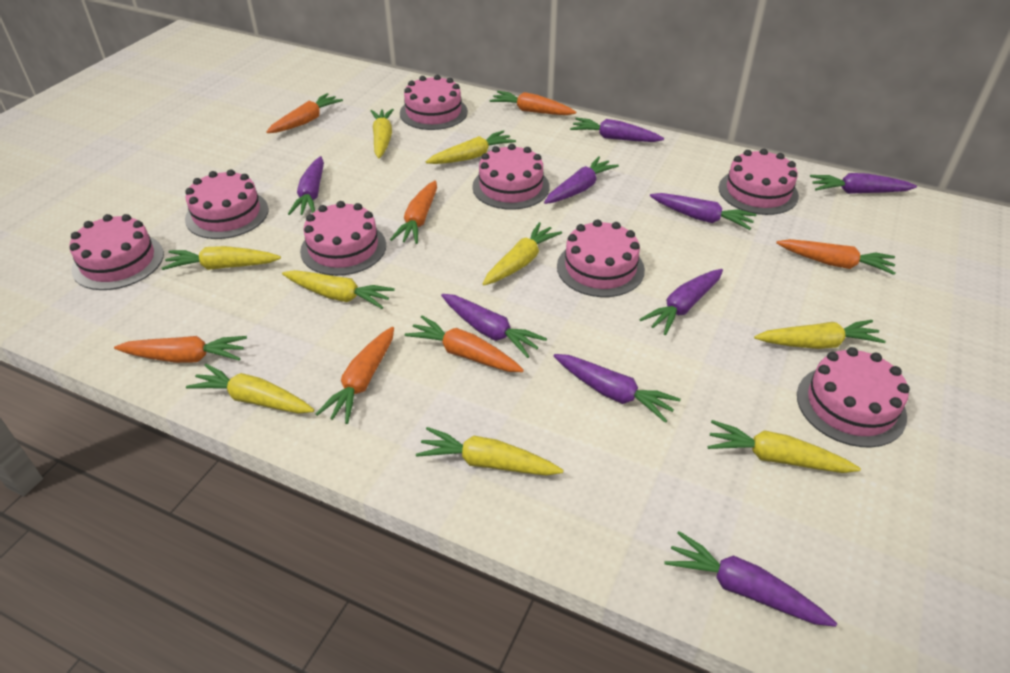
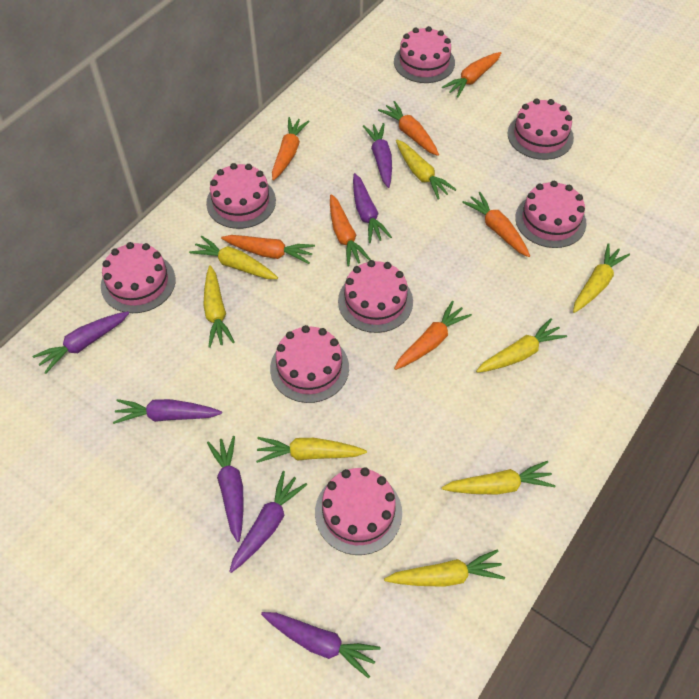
purple carrot: [288,156,324,215] [441,294,547,358] [544,156,619,204] [554,354,681,423] [570,118,664,142] [639,269,723,335] [650,193,757,230] [665,531,837,627] [810,173,917,194] = 9 -> [33,311,129,374] [113,399,222,424] [207,436,243,542] [229,471,307,573] [261,612,381,679] [353,173,392,243] [363,123,392,188] = 7
yellow carrot: [162,246,281,270] [186,364,314,414] [282,270,395,309] [370,109,394,158] [416,427,563,476] [426,130,516,164] [483,222,562,285] [708,420,861,473] [754,320,886,349] = 9 -> [189,236,278,279] [203,265,235,348] [256,437,367,463] [384,549,505,587] [396,140,457,200] [441,461,556,495] [476,318,567,373] [573,243,630,313] = 8

